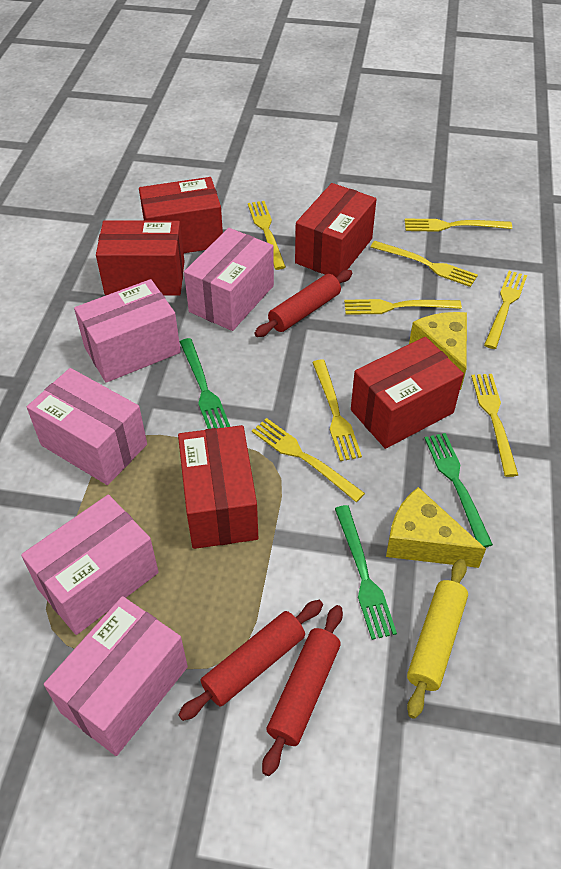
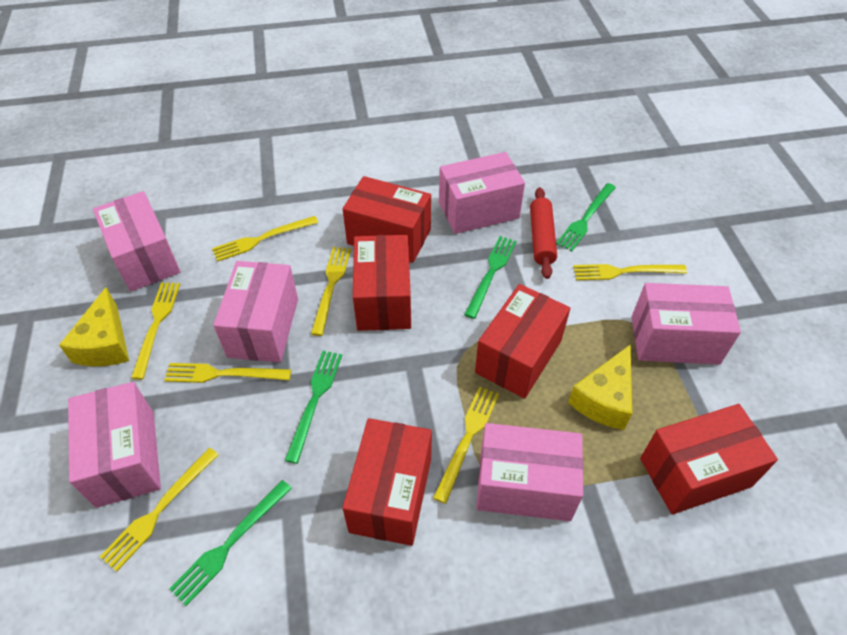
green fork: [180,338,230,429] [335,505,397,640] [425,433,493,548] = 3 -> [169,480,292,606] [285,351,342,464] [464,236,517,319] [556,183,616,251] = 4
pink box: [21,495,159,635] [27,368,147,485] [44,596,188,756] [74,279,181,383] [184,228,274,331] = 5 -> [68,382,161,508] [93,191,180,292] [213,261,298,363] [439,152,525,234] [476,423,583,521] [632,283,741,365] = 6
red rolling pin: [178,600,323,721] [254,270,352,337] [262,605,343,776] = 3 -> [530,187,557,279] = 1
yellow fork: [248,201,286,270] [252,418,365,502] [312,360,362,461] [344,299,462,315] [371,241,478,287] [405,218,512,232] [471,374,518,477] [484,271,527,349] = 8 -> [100,448,219,572] [131,282,180,380] [164,363,291,383] [212,216,318,262] [311,247,351,336] [433,386,499,504] [573,264,687,280] = 7
yellow rolling pin: [407,559,468,719] = 1 -> none = 0

